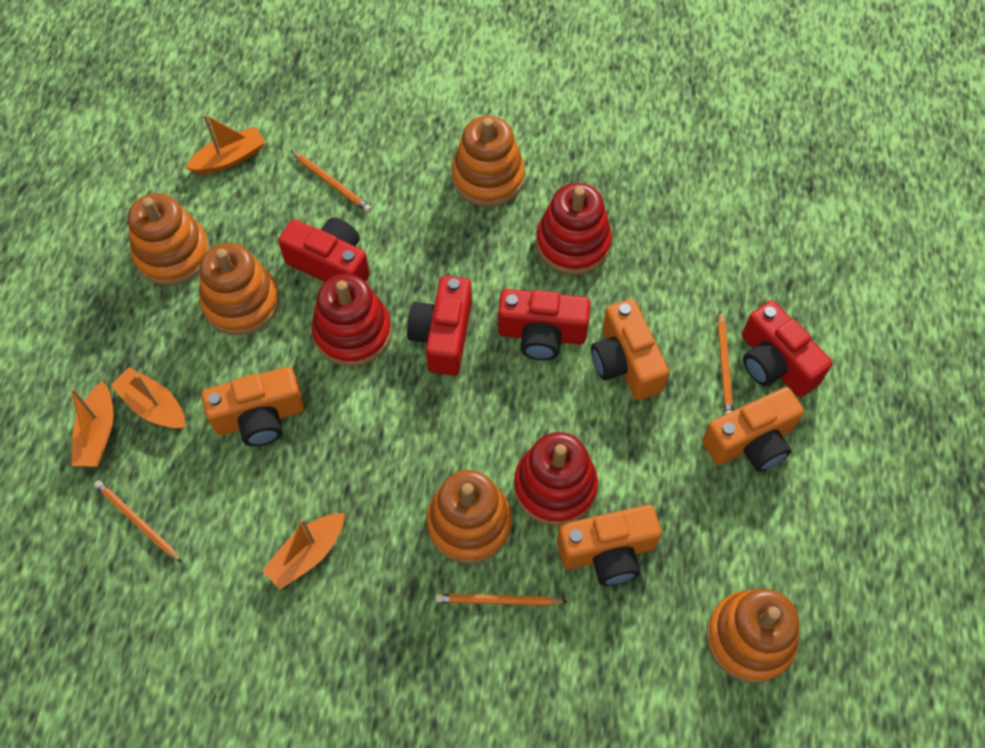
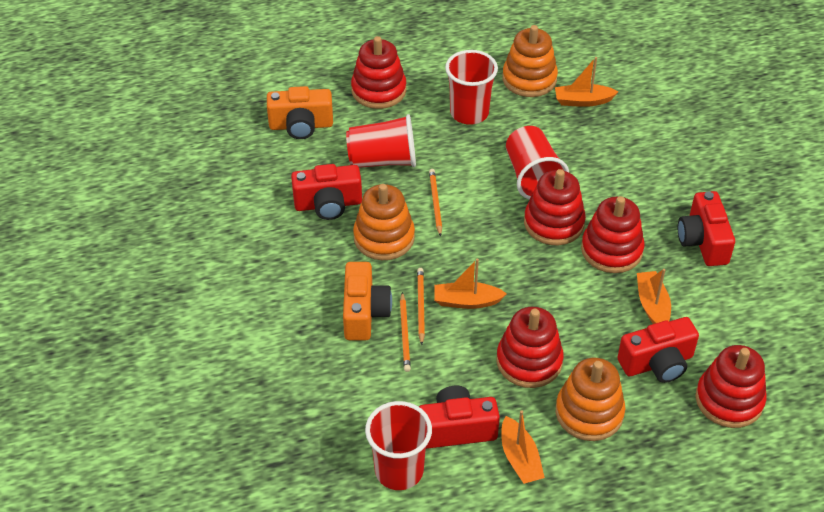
orange camera: [201,367,305,446] [557,505,662,586] [591,299,669,400] [702,387,804,472] = 4 -> [267,86,333,139] [343,262,392,340] = 2
orange pencil: [94,480,182,563] [291,151,372,213] [436,594,568,606] [718,310,733,415] = 4 -> [400,292,411,372] [417,268,425,345] [429,169,442,237] = 3
orange stacking toy: [128,193,210,285] [199,243,280,335] [427,470,512,564] [452,116,525,207] [706,589,799,683] = 5 -> [353,184,415,260] [502,25,558,97] [556,358,625,441] = 3
red cup: none = 0 -> [346,114,416,168] [365,401,432,490] [445,50,498,125] [506,126,569,200] = 4
red stacking toy: [312,274,392,367] [514,432,598,526] [536,183,612,275] = 3 -> [351,36,406,109] [497,307,564,388] [524,169,586,245] [581,196,644,273] [695,345,766,428] = 5

